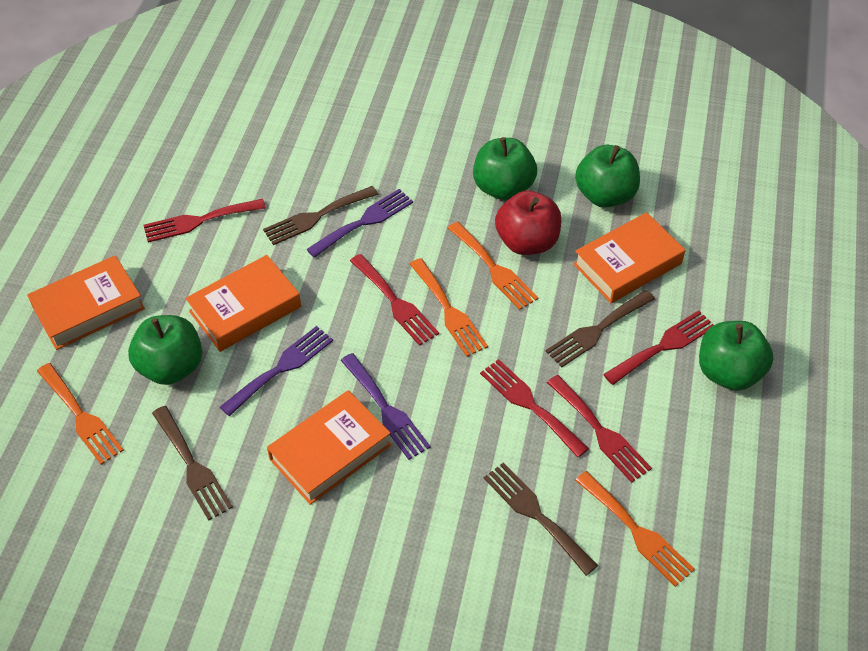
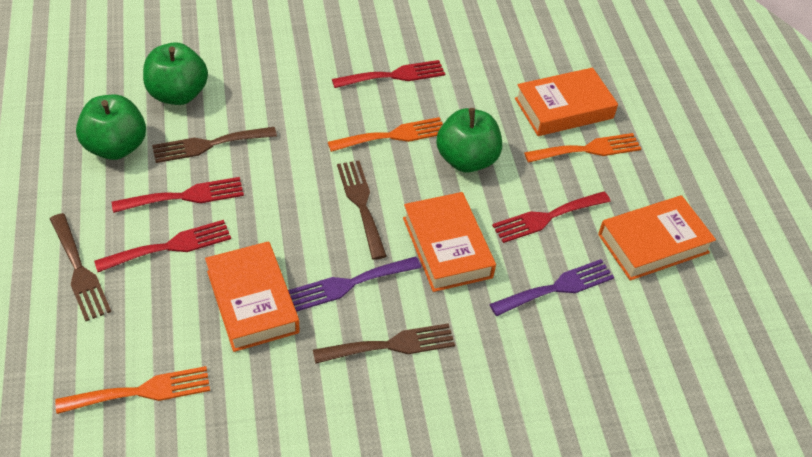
green apple: [128,315,202,385] [473,137,537,200] [575,144,640,208] [699,321,773,391] = 4 -> [76,94,146,160] [143,43,208,105] [436,108,502,173] = 3
orange fork: [37,363,124,465] [410,258,488,357] [448,222,538,310] [575,471,695,587] = 4 -> [55,366,210,414] [328,117,443,152] [524,133,641,163] = 3
purple fork: [220,326,333,416] [306,189,413,258] [340,353,431,460] = 3 -> [288,256,421,312] [489,259,614,316] = 2
red apple: [495,191,561,255] = 1 -> none = 0
red fork: [143,199,266,243] [350,254,439,346] [480,359,589,458] [547,375,652,483] [603,310,714,385] = 5 -> [94,220,231,272] [112,177,244,213] [332,60,445,88] [492,191,611,243] = 4

